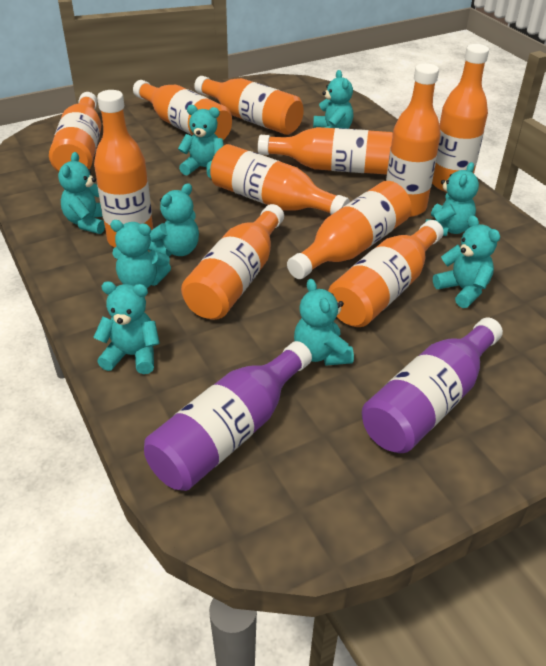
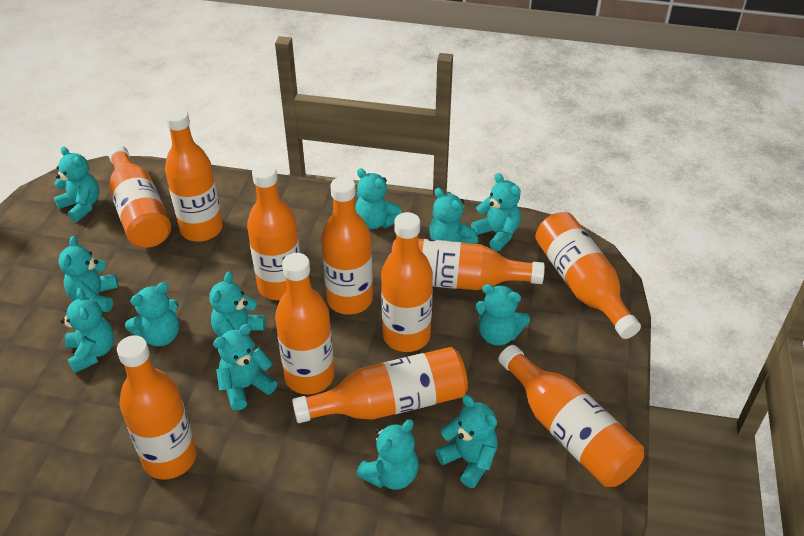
purple bottle: [144,341,312,491] [362,318,503,453] = 2 -> none = 0
turquoise teddy bear: [58,152,105,234] [93,281,160,374] [110,220,171,288] [148,183,199,256] [178,105,224,178] [294,279,354,366] [313,70,353,129] [425,162,479,236] [433,215,500,308] = 9 -> [54,147,99,222] [59,236,118,312] [60,288,114,373] [125,282,179,346] [210,272,266,349] [213,324,277,411] [355,168,402,229] [356,419,418,490] [429,188,478,244] [435,395,498,488] [471,173,521,251] [475,284,530,346] = 12

